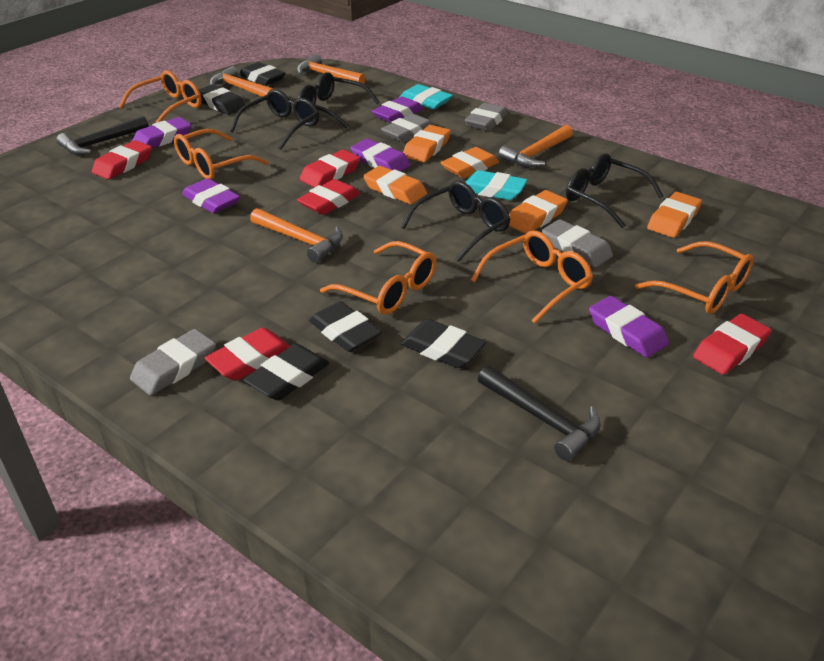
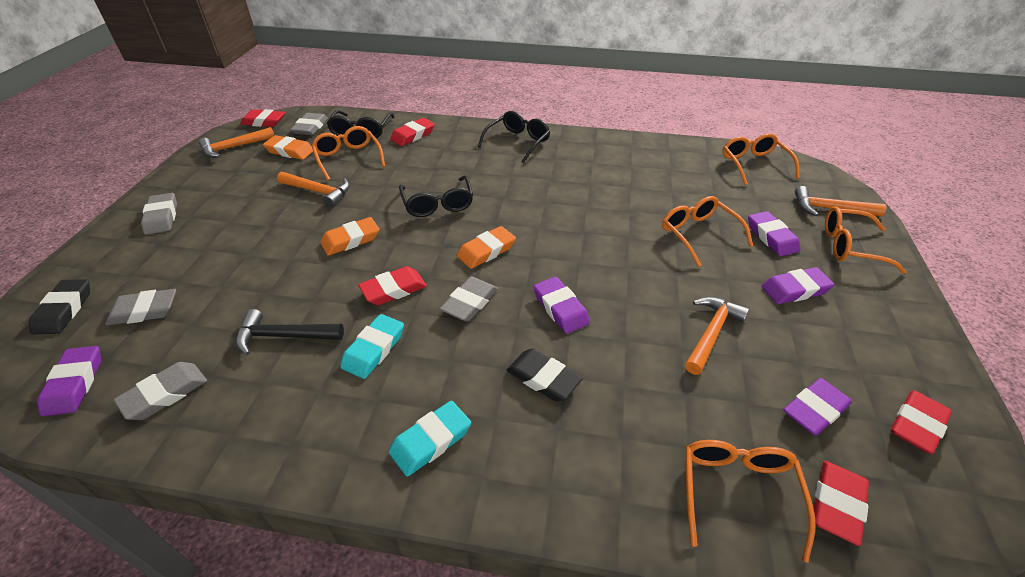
black eraser: [198,85,245,115] [239,62,285,86] [244,344,329,400] [309,301,382,352] [400,319,486,368] = 5 -> [29,279,90,334] [507,348,583,402] = 2
black glasses: [230,89,319,150] [298,72,380,128] [401,181,511,262] [566,153,664,228] = 4 -> [327,110,394,139] [399,175,473,217] [478,111,550,163] = 3
black hammer: [56,116,149,155] [478,365,601,461] = 2 -> [236,309,344,355] = 1
grey eraser: [130,329,216,396] [381,114,435,142] [465,103,508,131] [542,219,613,268] = 4 -> [105,289,176,325] [114,362,207,420] [141,193,177,235] [291,113,328,135] [440,276,498,322] = 5
orange eraser: [363,166,427,205] [403,125,451,162] [440,147,499,178] [509,190,568,234] [647,192,702,238] = 5 -> [263,135,313,160] [320,217,379,256] [457,226,516,269] = 3

